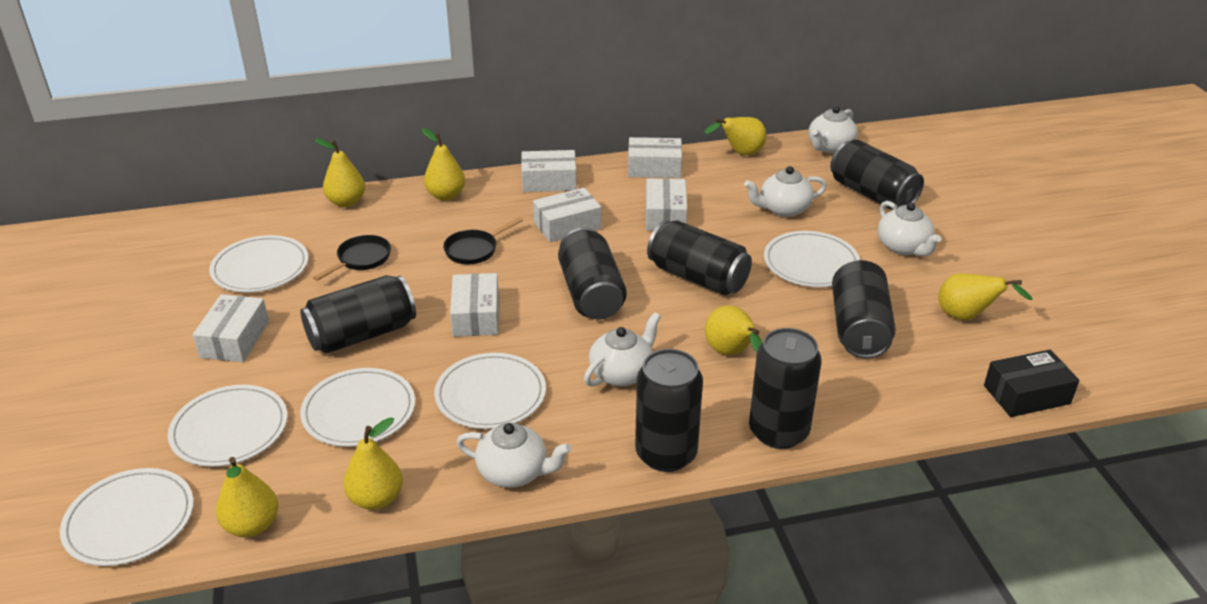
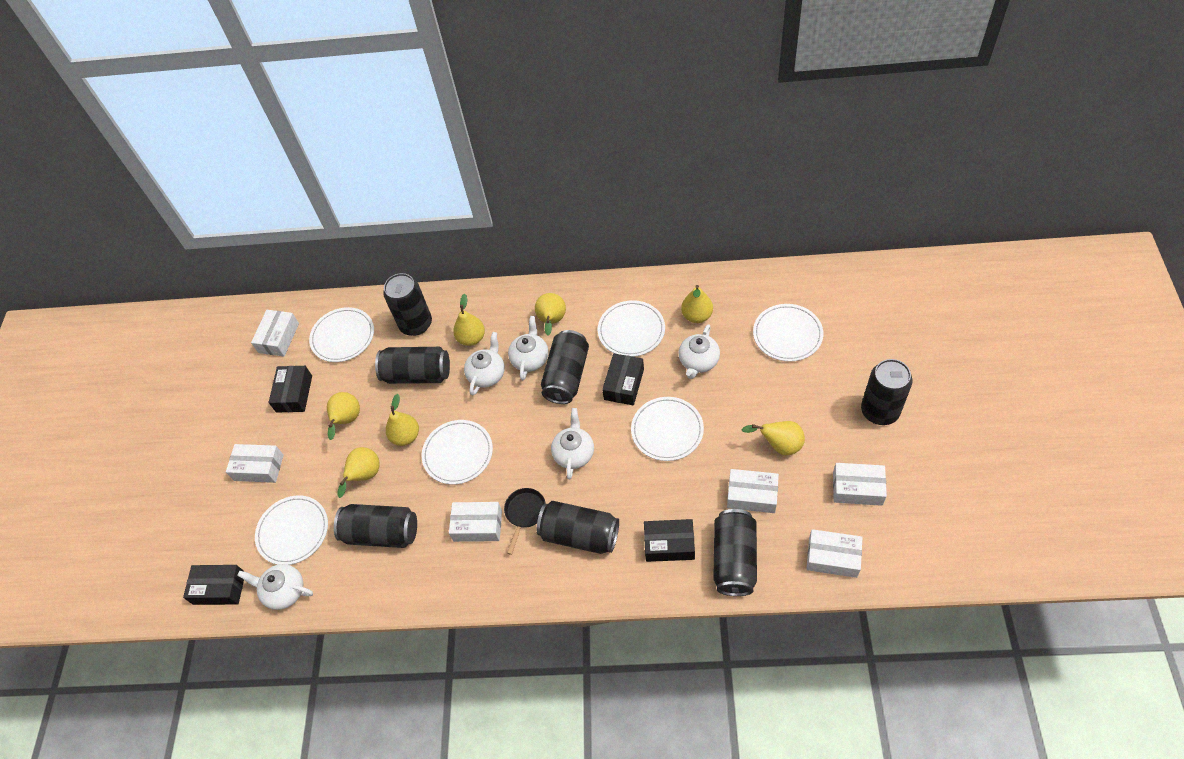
black box: [984,350,1079,417] = 1 -> [183,565,245,605] [269,366,312,413] [602,353,644,405] [644,519,695,562] = 4
black pan: [313,235,391,281] [443,217,523,264] = 2 -> [504,488,546,555] = 1

